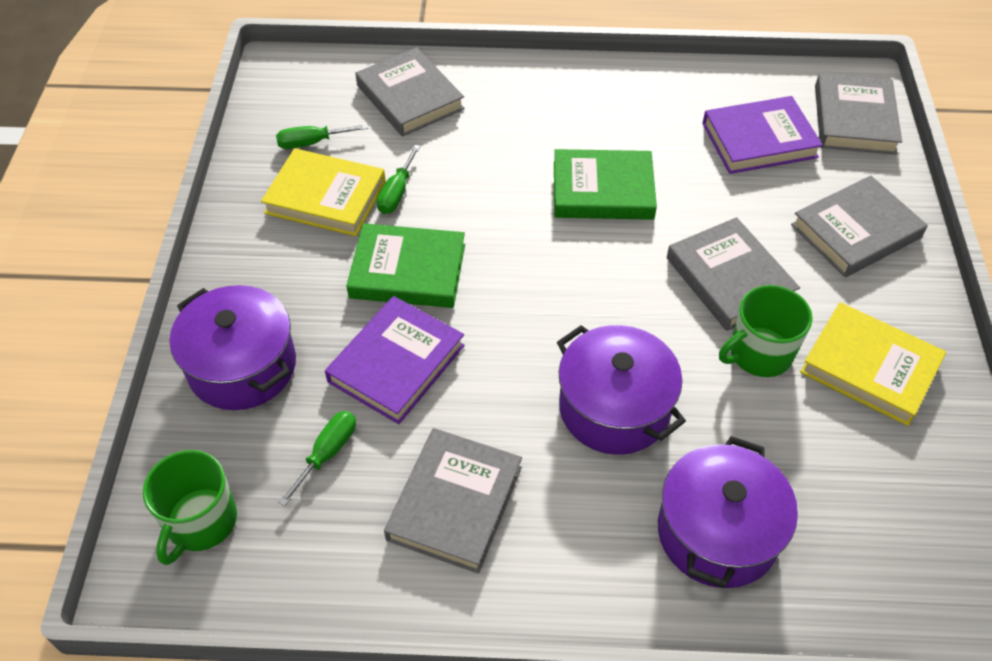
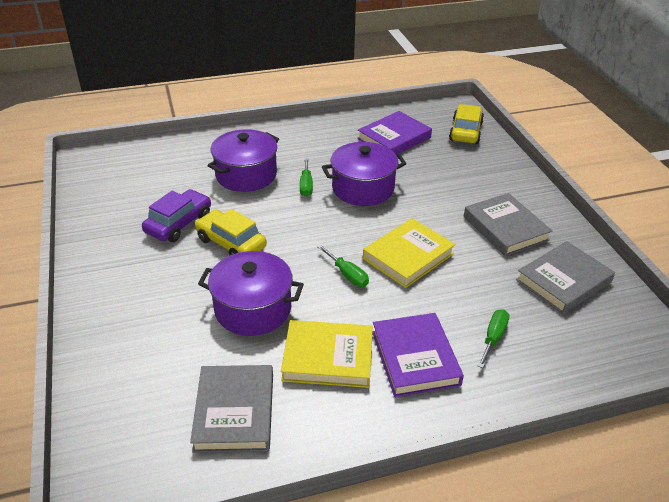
green book: [346,223,465,308] [554,149,657,220] = 2 -> none = 0
green mug: [143,450,237,565] [719,285,813,377] = 2 -> none = 0
grey book: [355,47,465,137] [384,428,522,573] [667,217,800,331] [791,176,928,277] [815,73,902,155] = 5 -> [190,365,273,453] [464,193,552,256] [516,241,615,314] = 3
purple car: none = 0 -> [142,189,211,242] = 1
yellow car: none = 0 -> [195,209,267,255] [449,104,484,144] = 2

